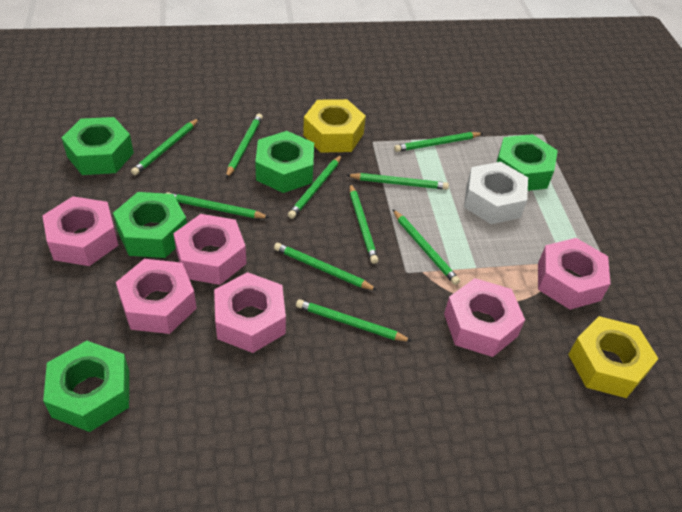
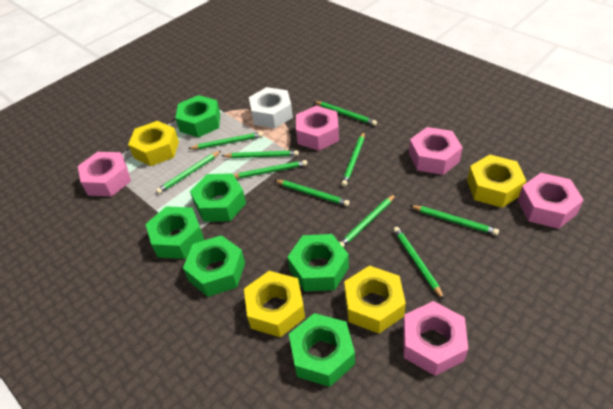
green nut: [43,341,129,432] [62,117,134,175] [113,192,187,258] [255,131,314,193] [497,134,558,191] = 5 -> [145,206,204,259] [175,95,220,138] [183,235,245,297] [190,173,246,222] [287,234,349,292] [289,313,355,387] = 6
pink nut: [42,196,119,266] [116,259,197,334] [173,214,247,285] [214,272,286,353] [444,278,525,357] [538,238,611,310] = 6 -> [78,152,131,197] [296,106,339,151] [403,301,468,376] [409,127,463,175] [518,173,584,229] = 5
yellow nut: [303,99,366,153] [568,316,659,398] = 2 -> [128,121,179,166] [244,271,305,337] [344,265,406,334] [467,155,526,208] = 4

